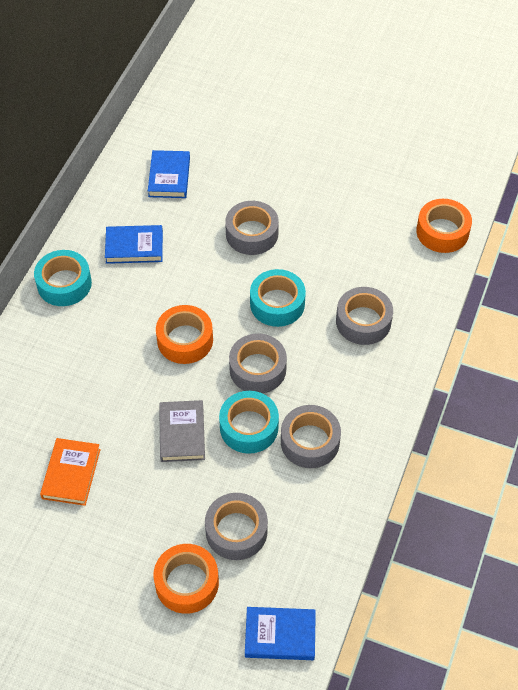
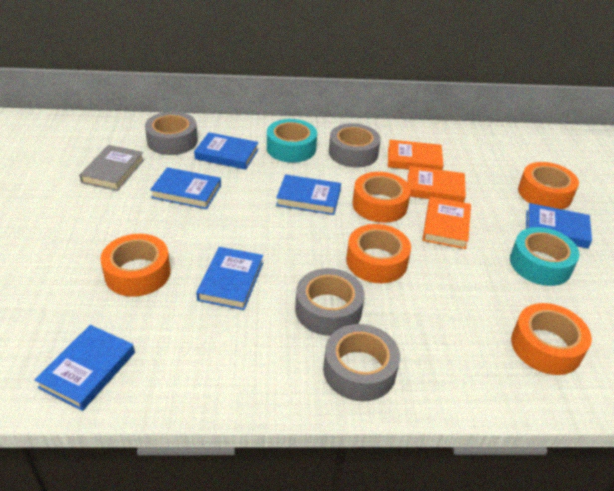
blue book: [105,225,163,264] [148,150,190,198] [245,607,316,660] = 3 -> [35,325,135,411] [150,167,221,209] [194,132,258,170] [196,247,263,310] [276,174,341,215] [526,203,592,249] = 6
grey tape: [205,493,268,560] [225,201,279,255] [229,333,287,393] [281,405,341,468] [336,287,393,345] = 5 -> [145,112,198,155] [295,268,365,336] [323,324,400,401] [329,123,381,167] = 4
orange book: [40,438,101,506] = 1 -> [388,140,443,170] [407,166,466,203] [422,197,471,249] = 3
orange tape: [153,544,219,614] [156,305,213,364] [416,199,472,253] = 3 -> [100,234,171,297] [346,224,411,283] [352,172,411,223] [511,303,592,375] [518,162,579,209] = 5
turquoise tape: [34,250,92,306] [219,391,279,454] [250,269,306,327] = 3 -> [267,119,317,163] [510,227,580,286] = 2

